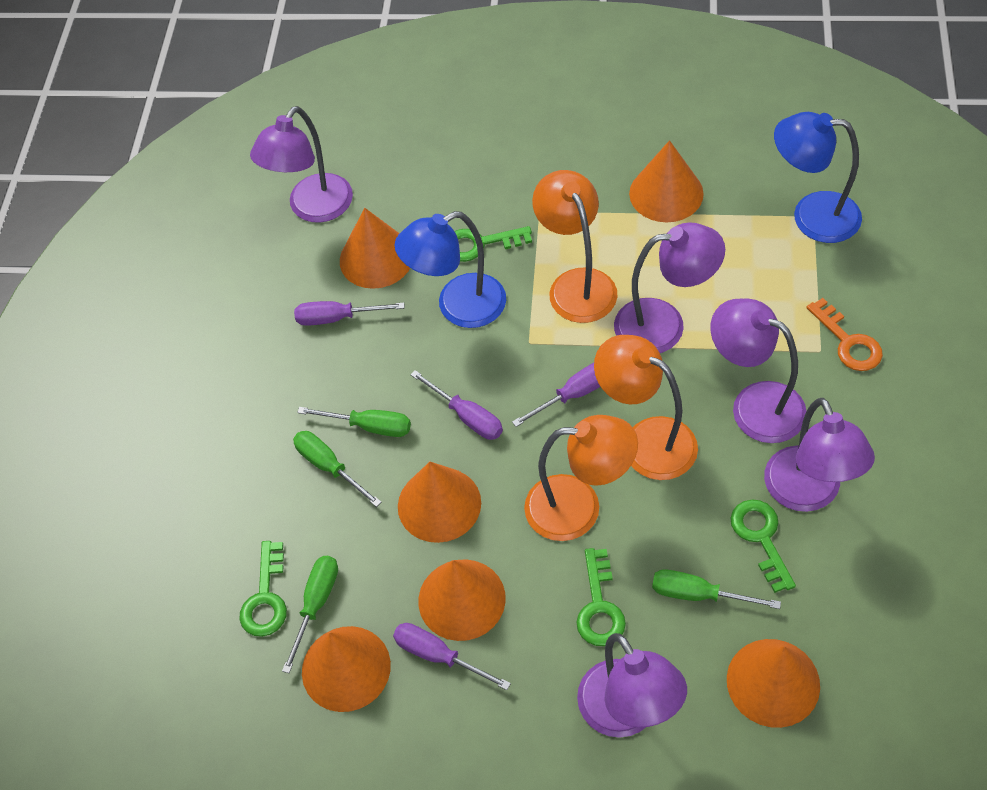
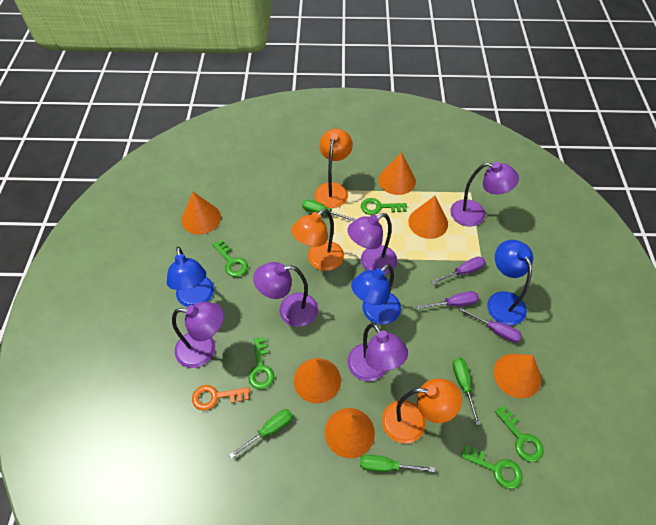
blue lamp: [395,211,506,328] [774,112,862,243] = 2 -> [167,247,214,307] [351,264,401,325] [487,240,533,326] = 3
green key: [239,541,287,637] [455,226,532,262] [576,548,626,646] [730,500,796,593] = 4 -> [213,240,248,277] [248,337,274,389] [361,198,407,215] [461,445,523,489] [495,406,544,462] = 5
purple screwdriver: [294,301,404,326] [393,623,511,690] [410,370,503,440] [512,363,600,427] = 4 -> [417,291,479,309] [431,256,485,284] [459,308,522,343] = 3

